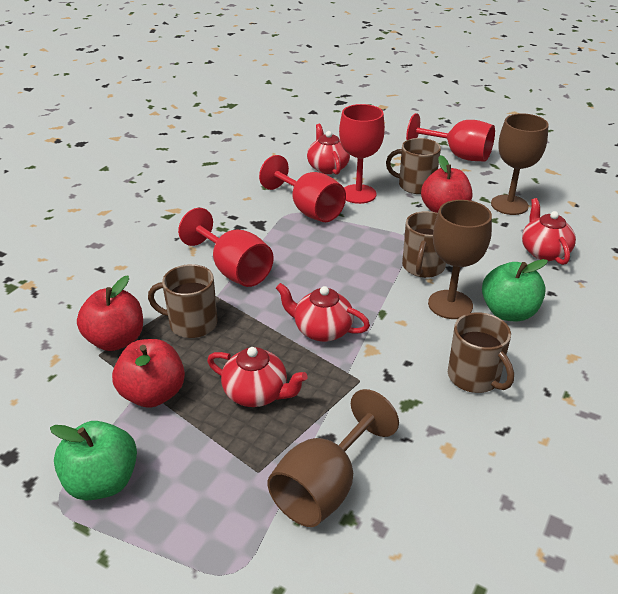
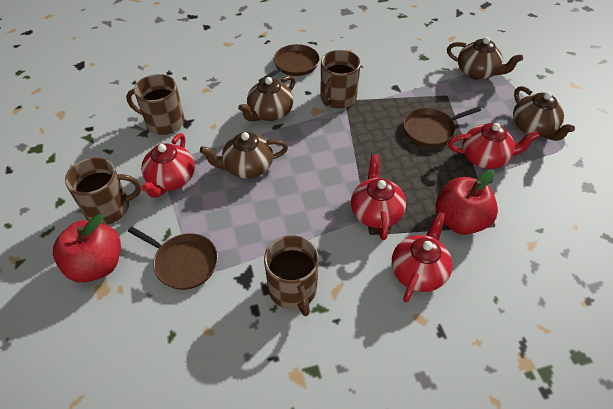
brown goblet: [268,389,399,527] [428,200,492,319] [491,113,549,215] = 3 -> none = 0
brown pan: none = 0 -> [128,227,218,290] [259,44,320,82] [403,107,481,147] = 3
brown teapot: none = 0 -> [200,132,288,179] [238,75,295,121] [447,37,523,80] [513,86,575,141] = 4
green apple: [50,421,137,500] [482,259,548,321] = 2 -> none = 0
red apple: [77,275,143,351] [112,339,185,408] [421,155,472,213] = 3 -> [53,214,121,283] [436,170,498,235] = 2
red goblet: [178,208,274,287] [259,155,346,222] [339,104,385,204] [406,113,495,162] = 4 -> none = 0

